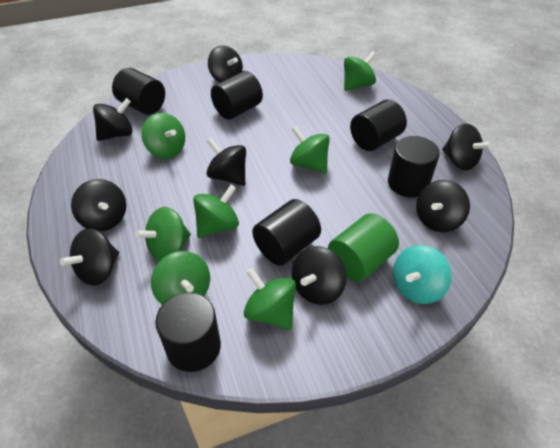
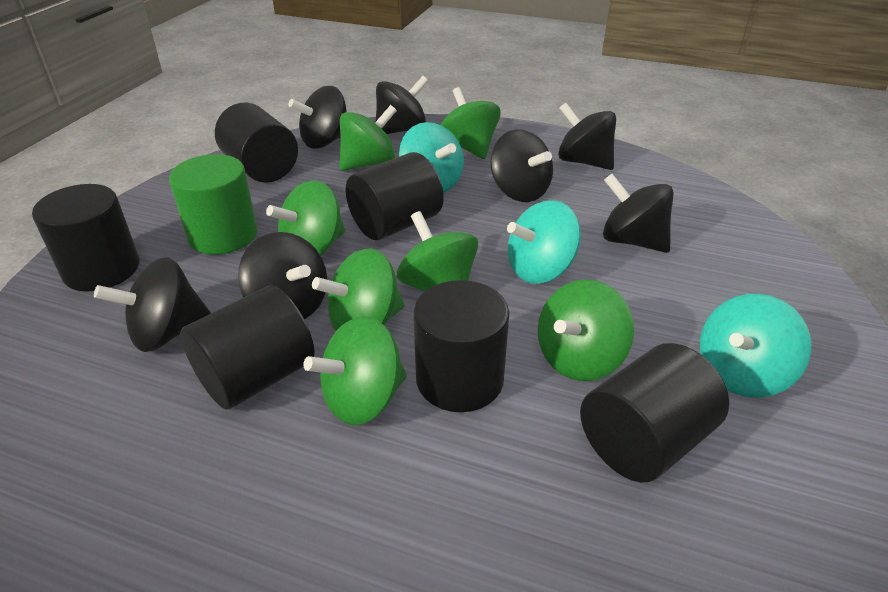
black spinning top: [60,228,119,286] [71,179,126,231] [93,98,133,141] [206,138,246,186] [208,45,243,83] [292,246,346,305] [416,180,470,232] [442,123,492,170] = 8 -> [94,257,211,352] [238,232,327,319] [288,86,347,149] [376,76,428,134] [490,129,553,202] [558,103,616,170] [603,174,674,253] = 7
turquoise spinning top: [393,245,451,304] = 1 -> [399,122,464,193] [507,200,581,284] [700,294,811,398] = 3

